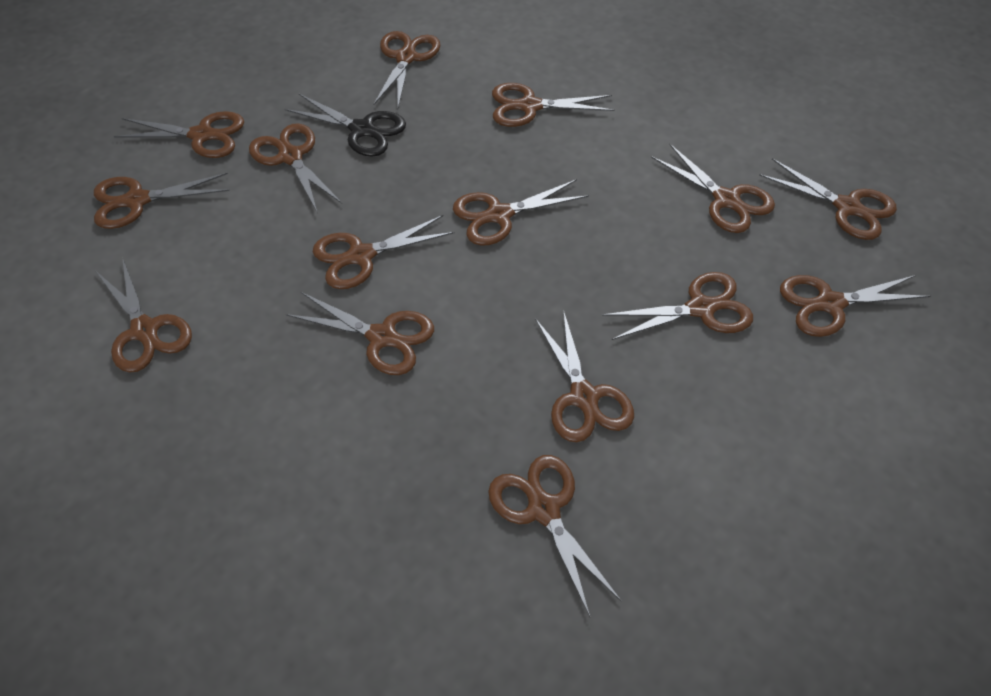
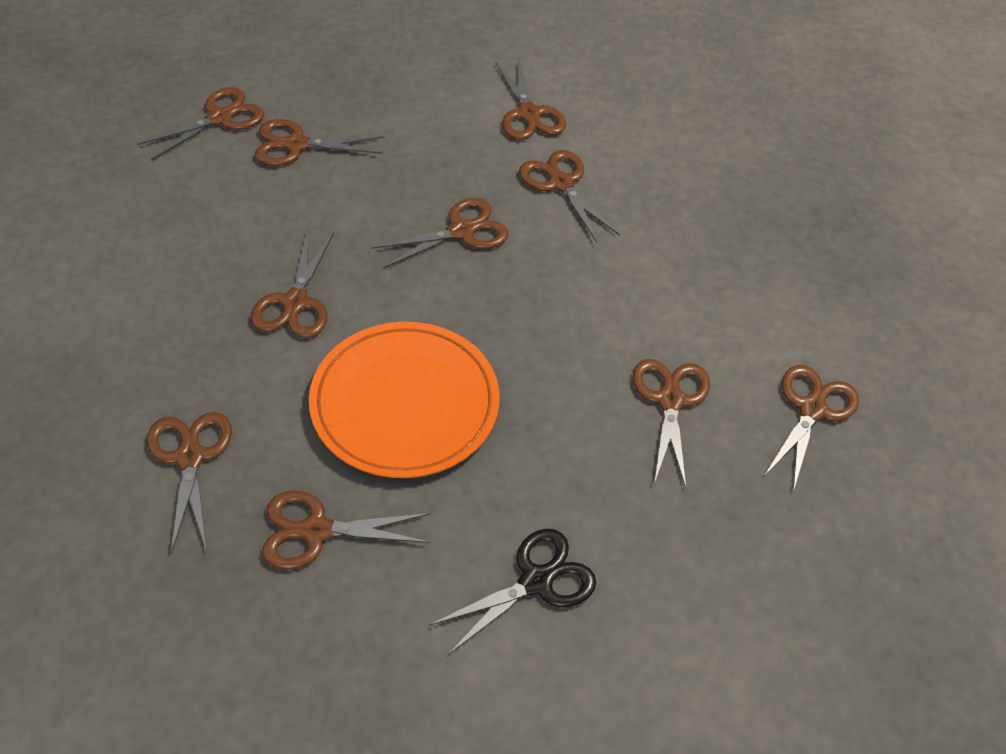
brown scissors: [94,173,230,229] [96,257,192,372] [114,111,244,158] [249,123,342,212] [286,292,434,375] [313,215,454,289] [373,31,440,107] [453,179,589,245] [488,455,622,617] [492,83,615,127] [535,310,634,442] [602,272,753,340] [651,144,775,233] [759,158,897,240] [780,275,930,337] = 15 -> [137,87,264,160] [147,412,232,554] [251,232,334,338] [255,119,384,166] [262,491,430,569] [371,198,509,268] [496,61,566,140] [519,150,620,242] [632,359,710,488] [764,365,859,491] = 10
orange plate: none = 0 -> [309,322,500,478] = 1

